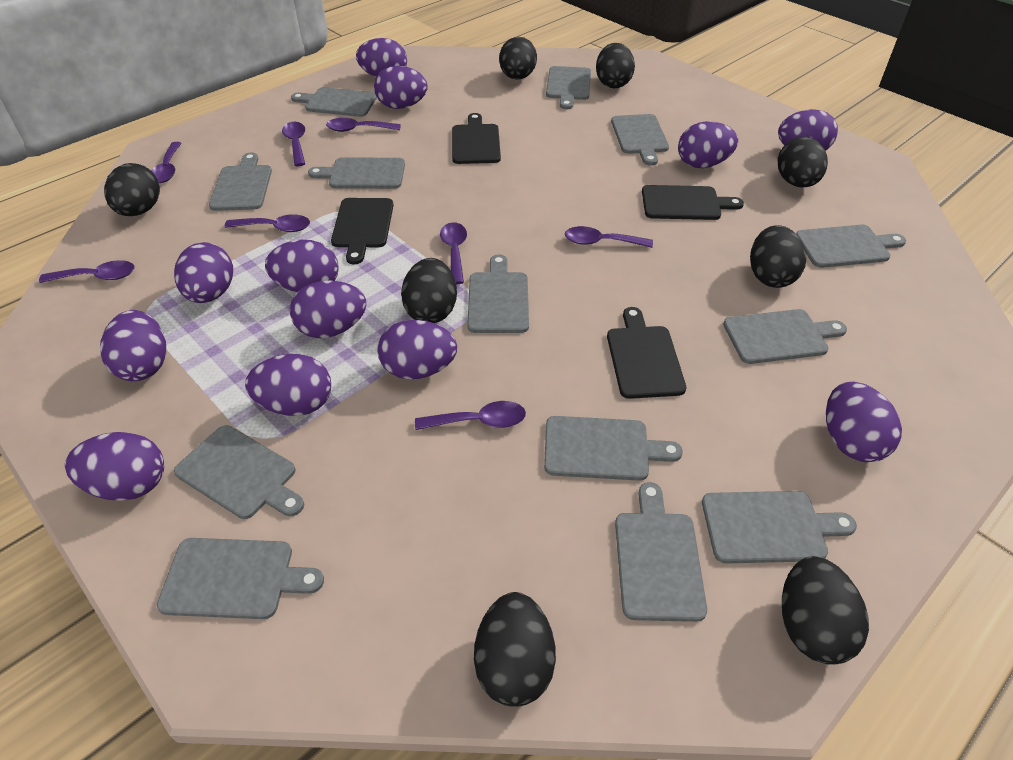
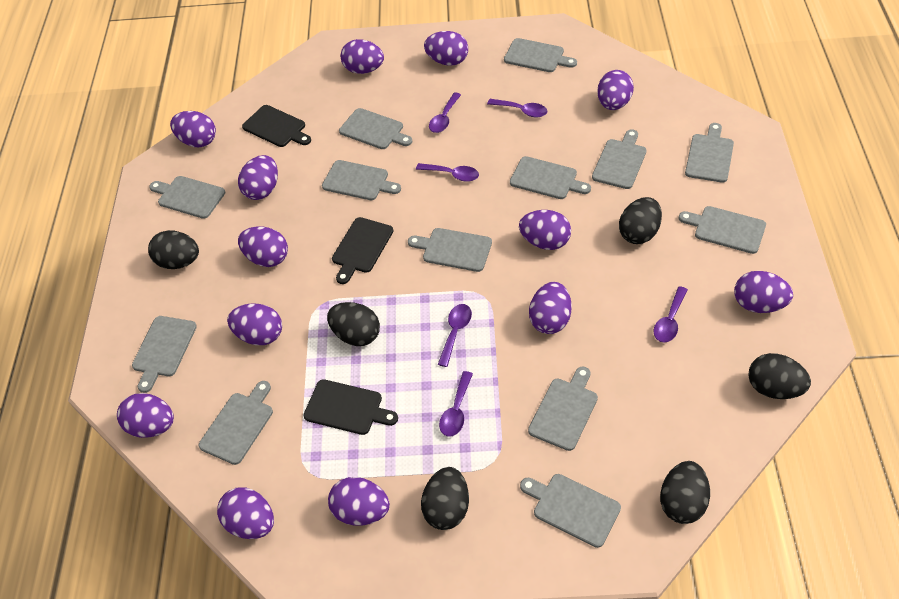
black cutting board: [331,198,394,265] [452,113,501,164] [607,307,686,399] [642,185,744,220] = 4 -> [242,105,311,147] [304,379,398,435] [332,217,393,284] = 3
black egg: [104,163,160,216] [401,258,457,323] [474,592,556,707] [499,37,537,80] [596,43,635,88] [750,225,806,288] [778,137,828,188] [782,556,869,665] = 8 -> [148,230,199,269] [327,302,380,346] [421,467,469,530] [619,197,662,244] [660,461,710,524] [748,353,811,399] = 6
purple egg: [65,432,164,501] [100,310,166,381] [174,242,233,303] [245,354,331,416] [265,240,339,292] [290,281,366,338] [356,38,407,77] [374,66,428,109] [377,320,457,380] [678,121,738,168] [778,109,838,151] [826,382,902,462] = 12 -> [117,393,174,438] [170,111,216,147] [217,487,274,539] [227,303,282,345] [238,155,278,200] [238,226,288,267] [328,477,390,526] [340,39,384,74] [424,31,468,66] [519,210,571,250] [529,282,571,334] [597,70,634,110] [734,271,793,313] = 13
purple spoon: [39,260,134,283] [151,142,182,183] [225,214,310,232] [282,122,305,166] [326,118,401,132] [415,401,526,430] [440,222,467,284] [565,226,653,248] = 8 -> [416,163,479,182] [429,93,461,133] [438,304,472,367] [439,371,473,437] [487,99,547,118] [654,286,688,343] = 6

